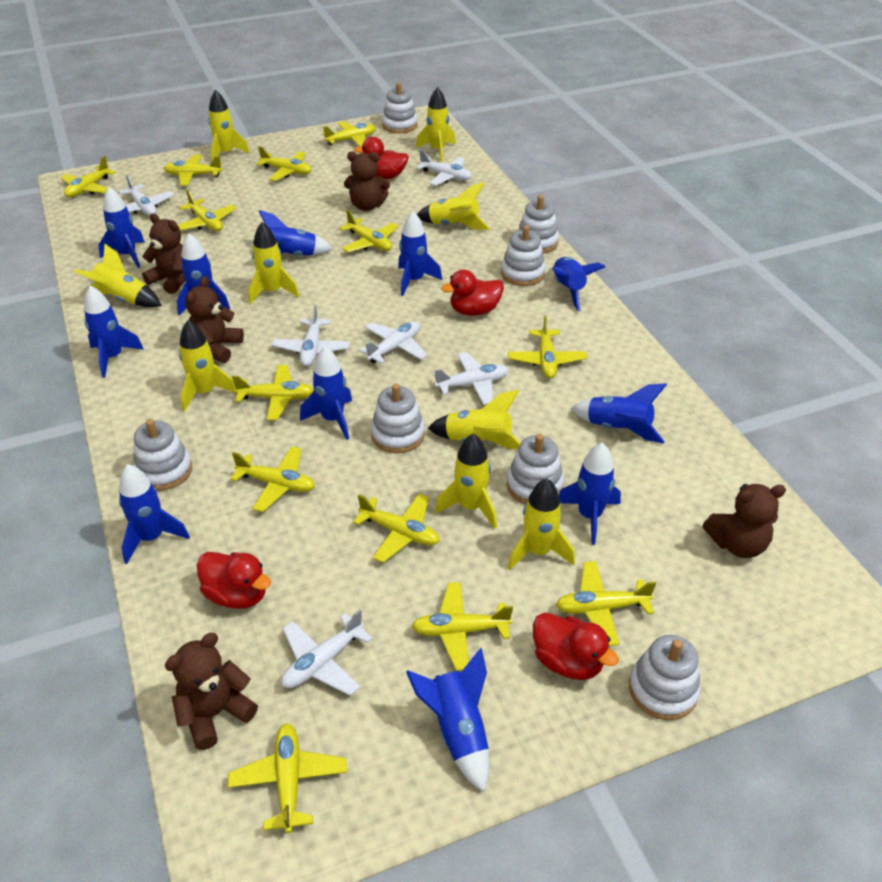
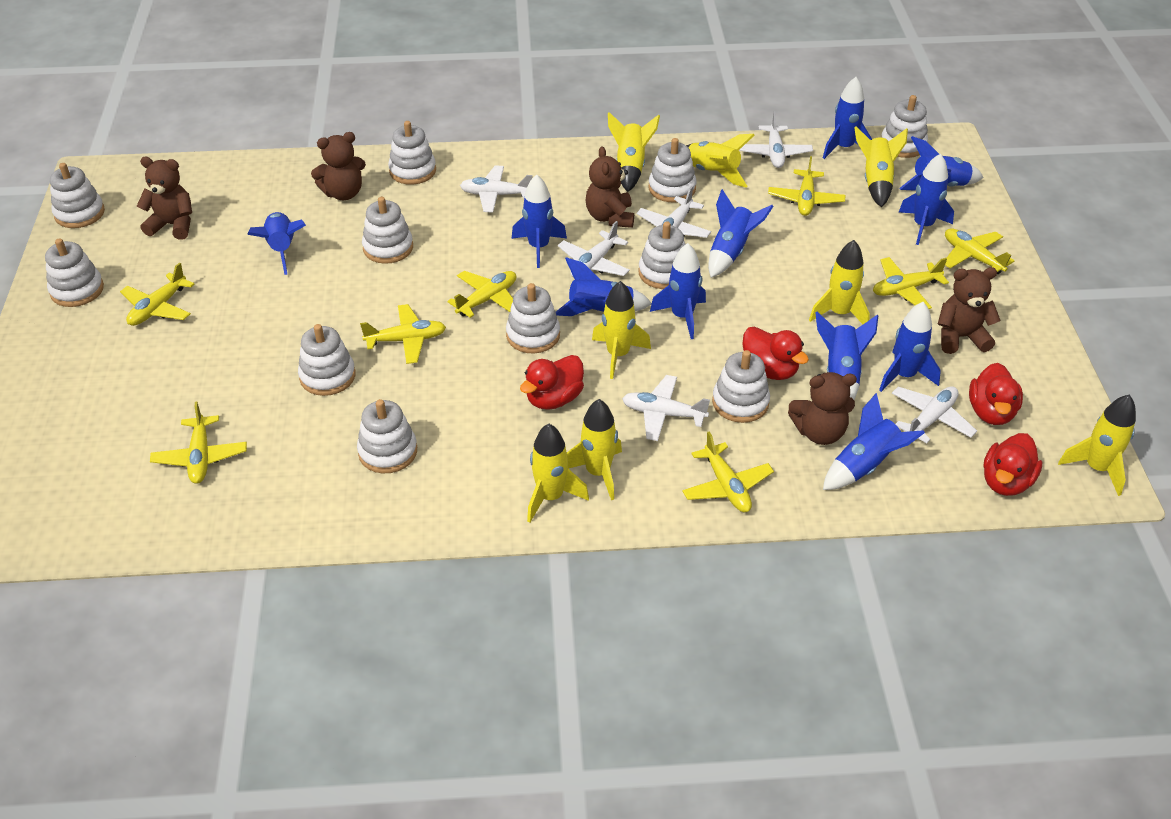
white stacking toy: [133,419,192,491] [371,384,425,453] [382,82,418,133] [501,226,546,286] [507,434,564,504] [518,195,559,254] [629,635,701,720] = 7 -> [45,238,104,307] [50,163,105,228] [298,324,356,396] [357,399,417,473] [362,197,413,264] [388,121,436,185] [506,283,560,353] [639,221,686,289] [649,138,697,203] [712,350,770,423] [881,95,928,158] = 11
yellow plane: [61,156,116,197] [164,154,223,186] [178,190,237,231] [228,723,347,833] [230,446,315,512] [232,365,314,420] [256,146,312,181] [322,121,376,146] [339,210,398,252] [353,494,440,563] [411,582,513,671] [508,315,587,379] [556,561,656,646] = 13 -> [120,262,195,326] [150,402,247,484] [360,304,446,364] [447,271,516,318] [682,432,774,512] [768,156,845,216] [873,257,949,309] [945,228,1014,274] = 8
yellow rocket: [74,243,162,307] [179,320,237,412] [208,90,250,162] [248,222,299,304] [416,87,456,162] [417,182,490,230] [428,390,521,449] [435,433,497,529] [508,478,575,570] = 9 -> [527,424,589,523] [567,399,622,500] [592,281,651,379] [608,112,660,192] [686,134,754,188] [809,240,870,324] [854,126,908,208] [1058,395,1136,496] = 8

